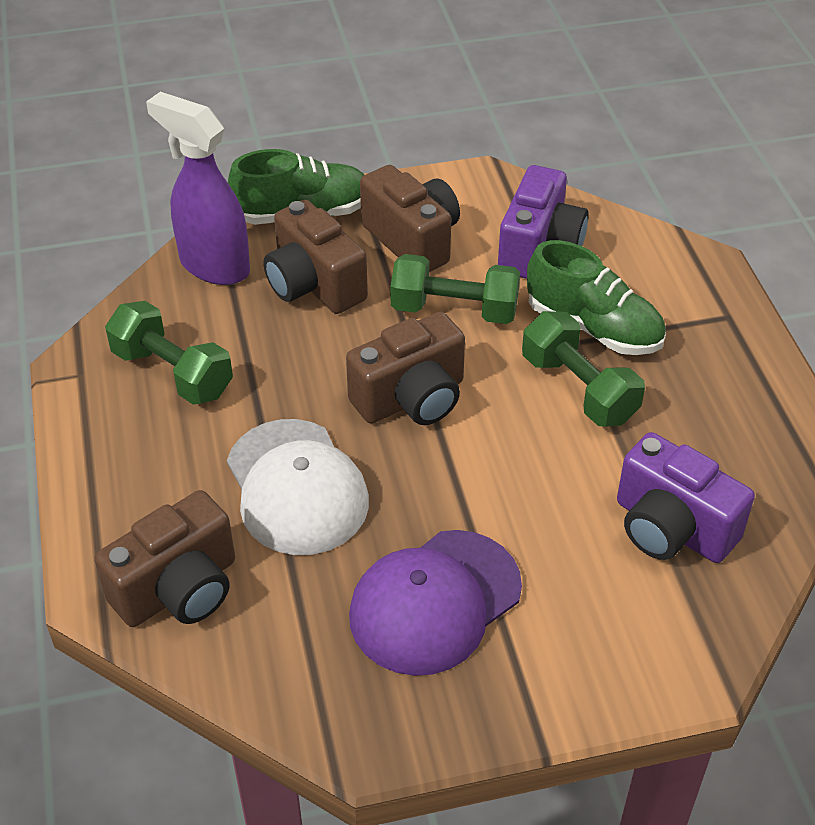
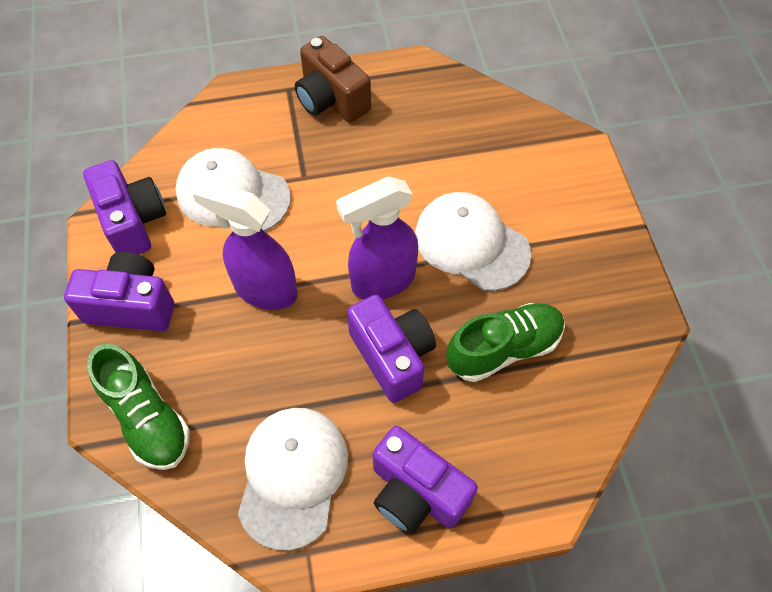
brown camera: [94,490,235,627] [263,200,368,314] [346,312,465,425] [360,165,460,272] = 4 -> [295,36,371,123] = 1
green dumbbell: [105,301,233,405] [390,254,520,324] [522,311,645,427] = 3 -> none = 0
purple camera: [498,165,589,279] [617,432,755,563] = 2 -> [64,252,174,331] [83,160,166,255] [347,295,436,403] [373,426,478,534] = 4
purple cap: [349,530,522,676] = 1 -> none = 0
purple spray bottle: [146,92,250,285] = 1 -> [193,180,298,310] [336,176,418,299] = 2
white cap: [227,419,369,555] = 1 -> [176,148,291,232] [238,408,348,551] [415,192,531,291] = 3

